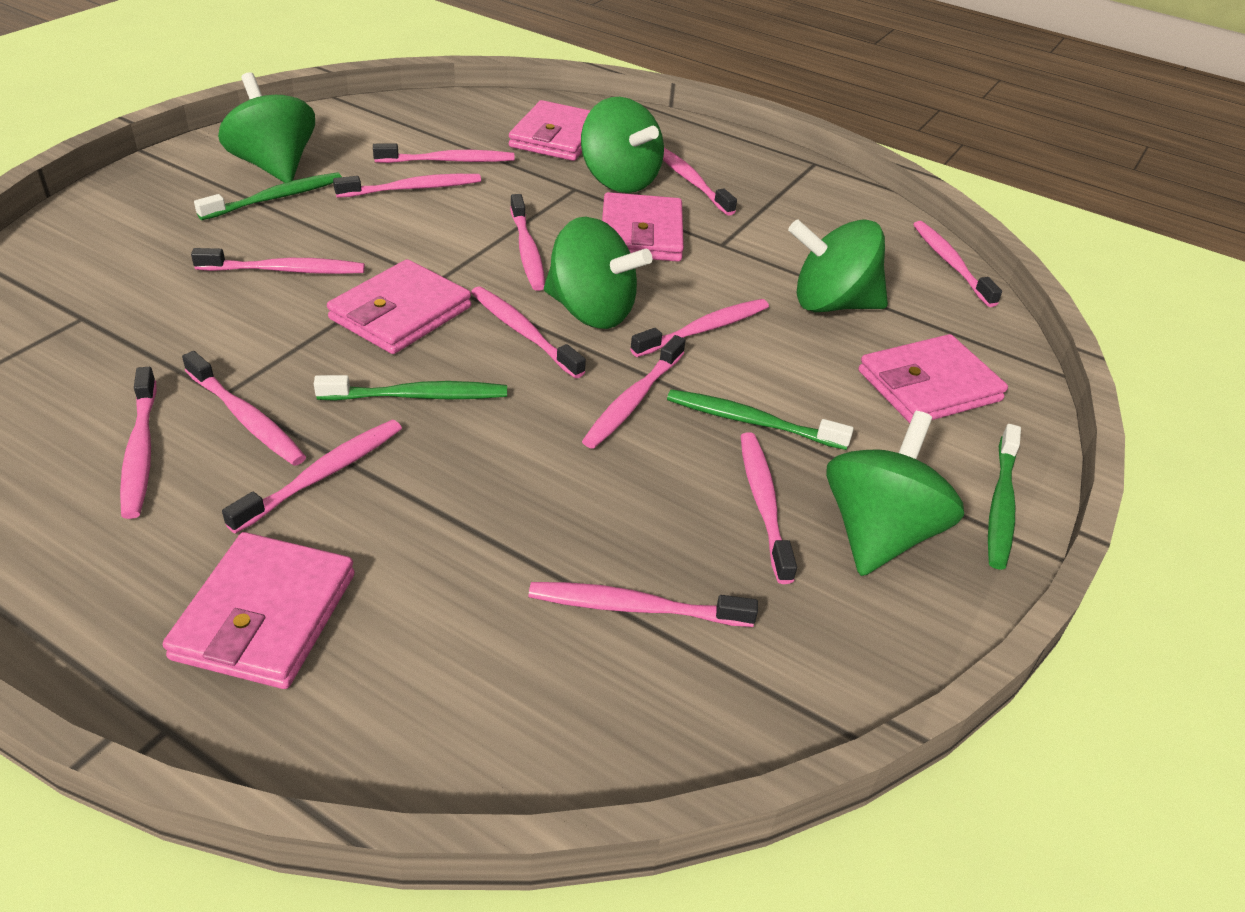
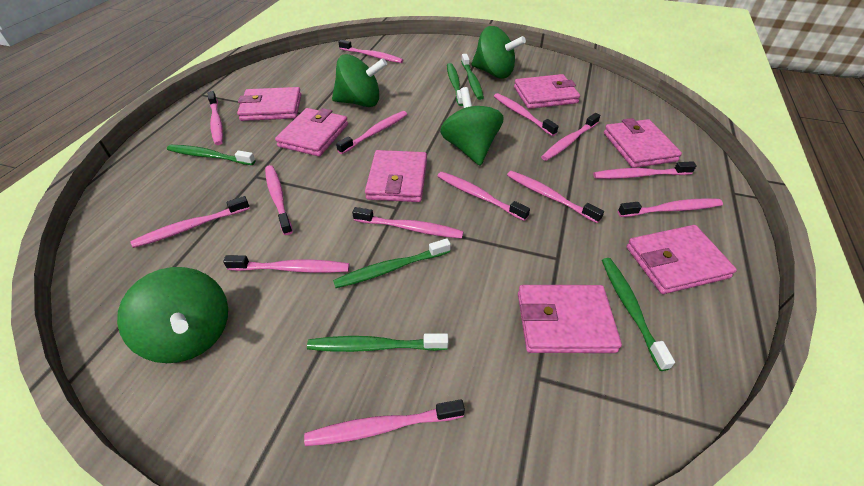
green spinning top: [218,72,315,183] [544,217,652,329] [581,97,664,193] [788,219,888,312] [826,411,964,576] = 5 -> [117,267,228,363] [332,54,387,107] [440,87,504,166] [471,26,526,79] = 4
green toothbrush: [194,173,342,220] [314,375,507,401] [667,389,854,450] [988,424,1021,569] = 4 -> [167,145,255,165] [307,333,448,352] [333,238,451,288] [447,63,463,106] [461,54,484,100] [602,258,675,371] = 6
pink wallet: [163,532,355,689] [327,259,471,354] [509,100,591,161] [602,192,684,262] [859,334,1008,423] = 5 -> [237,87,301,121] [275,108,348,156] [365,150,427,202] [514,74,580,109] [518,285,622,353] [604,118,682,168] [626,225,737,294] = 7

